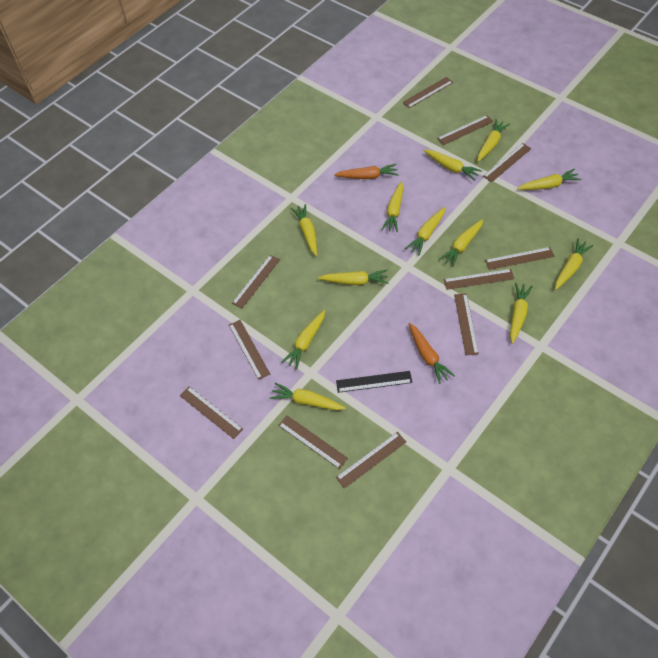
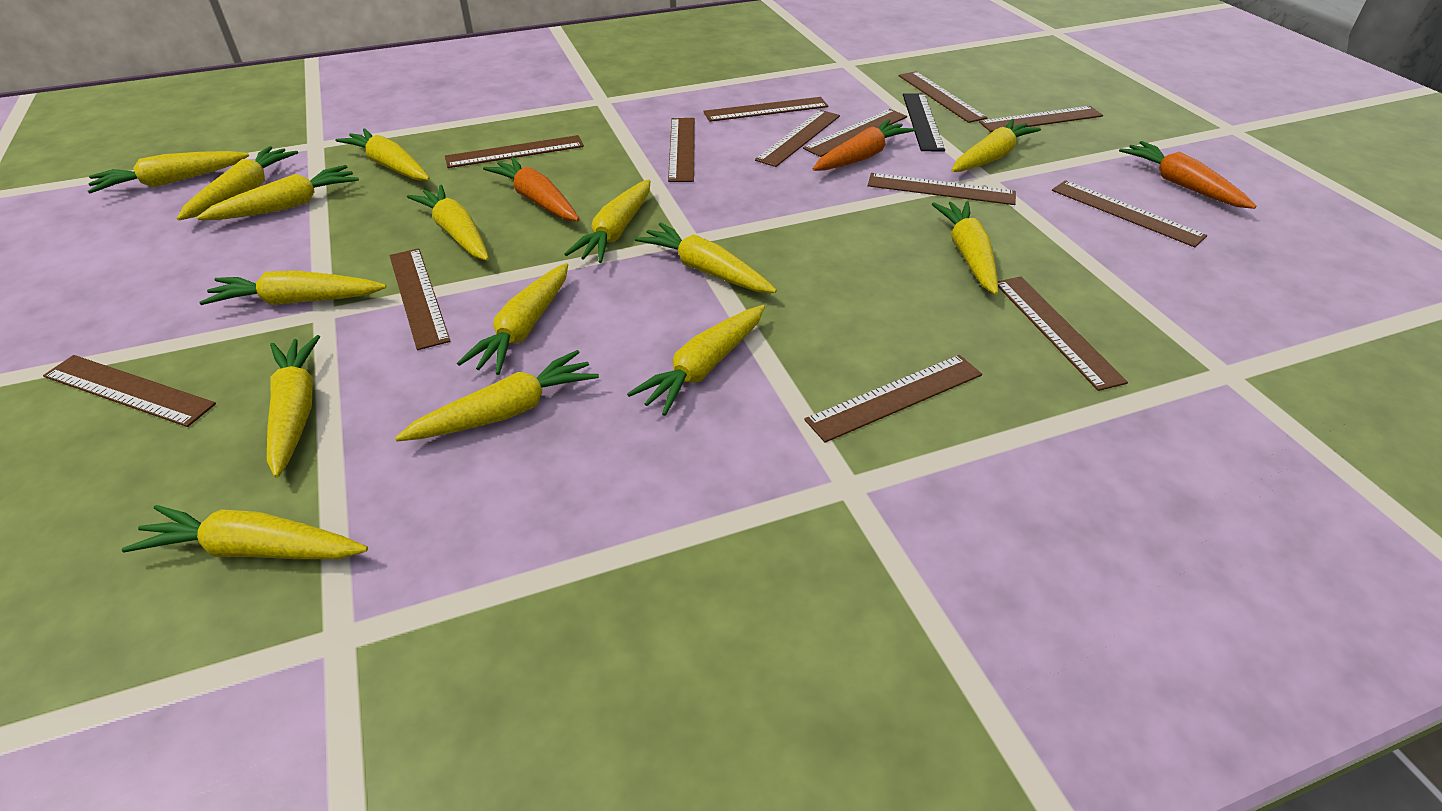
brown ruler: [180,386,243,439] [229,320,270,380] [232,255,280,308] [278,415,348,469] [336,432,406,489] [402,77,453,108] [437,115,493,145] [444,269,514,290] [454,293,479,355] [483,143,531,182] [485,247,554,270] = 11 -> [43,355,216,427] [390,248,451,350] [445,135,584,168] [668,118,695,182] [703,97,828,122] [755,110,840,167] [803,109,907,157] [804,355,982,443] [868,173,1016,205] [899,71,987,123] [979,106,1103,132] [998,276,1128,391] [1052,180,1207,247] = 13
orange carrot: [334,164,399,179] [409,323,455,384] = 2 -> [483,157,580,221] [813,119,915,171] [1119,141,1257,209] = 3
yellow carrot: [270,383,346,410] [281,310,325,370] [291,204,317,256] [318,270,388,285] [381,181,403,232] [405,207,446,255] [423,150,482,181] [439,219,483,267] [477,119,510,162] [510,283,533,344] [517,169,581,190] [555,238,593,290] = 12 -> [88,151,249,194] [122,505,368,559] [177,146,298,220] [197,165,359,220] [199,271,386,305] [267,335,320,478] [335,128,430,181] [395,350,599,441] [407,185,489,261] [457,263,568,375] [564,179,650,263] [627,305,765,416] [634,222,777,293] [932,201,998,295] [951,119,1041,172] = 15

